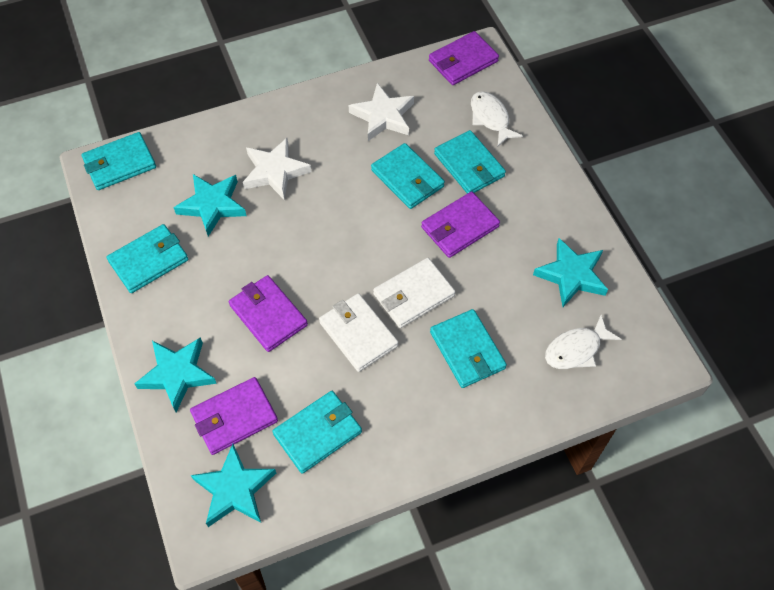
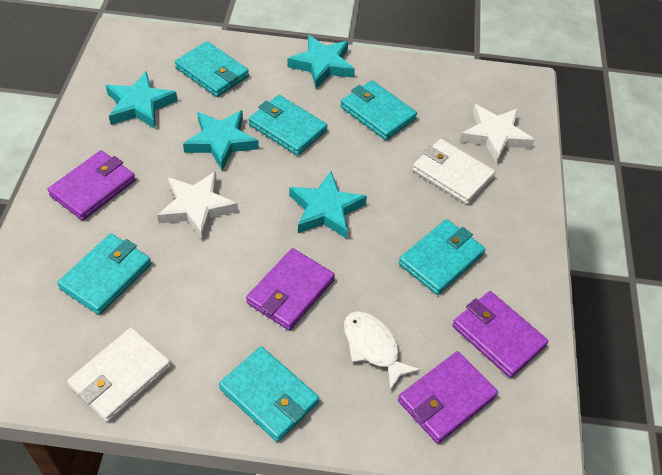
white fish: [471,91,523,147] [545,315,621,369] = 2 -> [344,311,421,391] = 1

